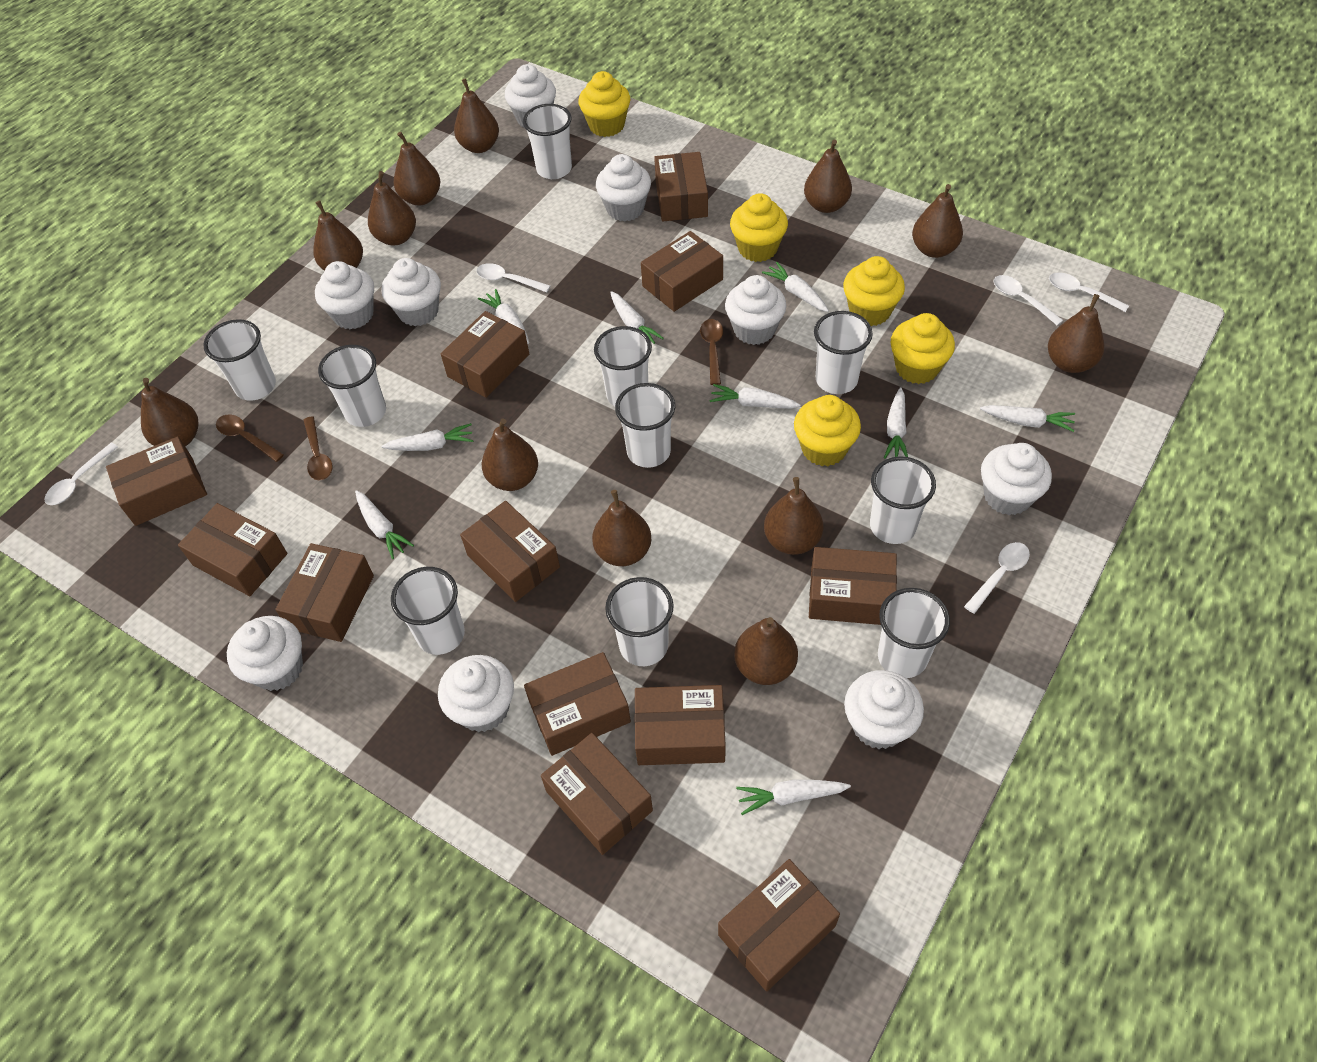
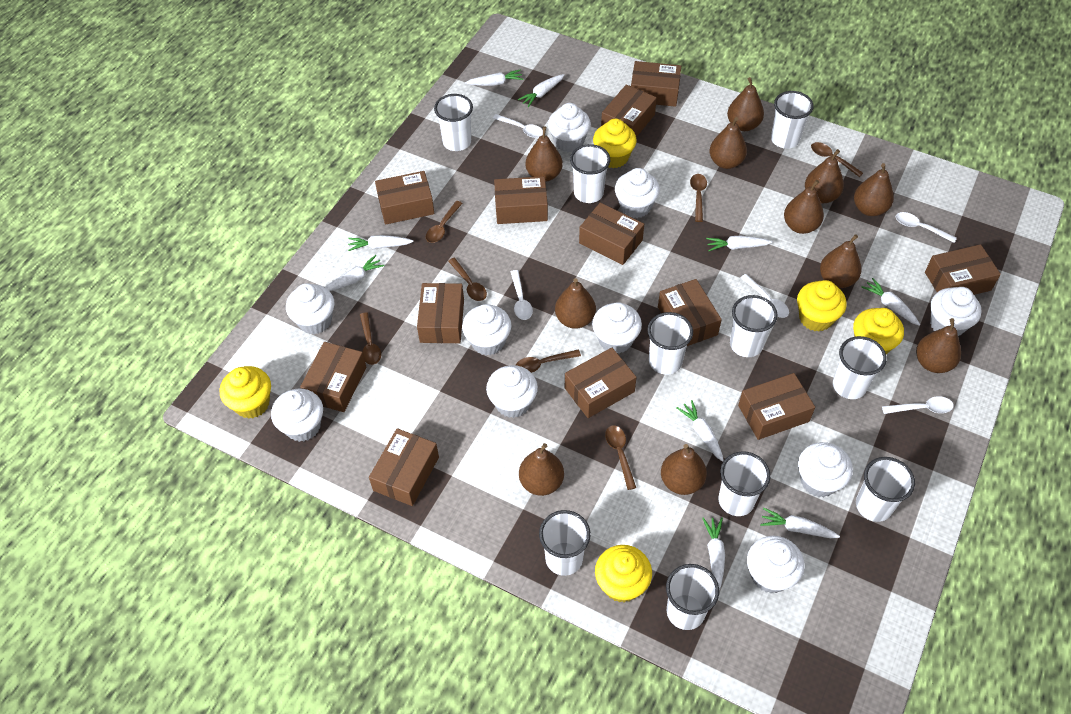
brown pear: [141,378,199,446] [313,200,363,271] [368,171,416,245] [394,132,440,205] [454,78,499,153] [482,419,538,491] [592,490,651,566] [734,617,798,685] [764,477,823,555] [804,140,852,213] [912,184,963,258] [1048,294,1104,373] = 12 -> [519,443,564,496] [526,126,563,182] [555,278,596,329] [661,444,707,495] [710,117,747,169] [727,77,764,131] [784,180,824,234] [805,149,844,203] [820,234,862,288] [854,163,894,216] [916,318,961,373] = 11
brown spoon: [216,415,284,462] [303,416,333,480] [700,319,723,385] = 3 -> [360,312,381,365] [426,201,463,243] [448,258,487,301] [516,350,581,373] [605,425,636,490] [690,174,707,222] [811,142,863,177] = 7
white cupcake: [227,616,303,691] [315,261,374,329] [381,258,441,326] [438,655,514,732] [505,64,556,128] [596,154,651,222] [725,275,786,345] [844,670,924,749] [981,443,1052,515] = 9 -> [271,389,323,442] [286,283,334,334] [462,304,511,355] [486,365,538,418] [548,103,591,152] [592,302,642,354] [615,168,660,218] [747,536,805,593] [798,442,853,497] [930,287,982,336] = 10

